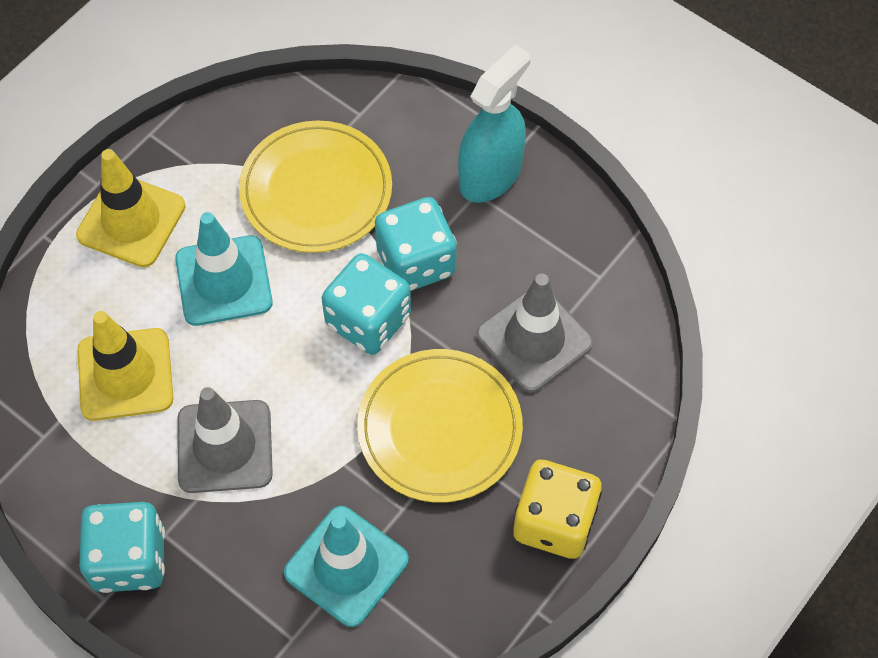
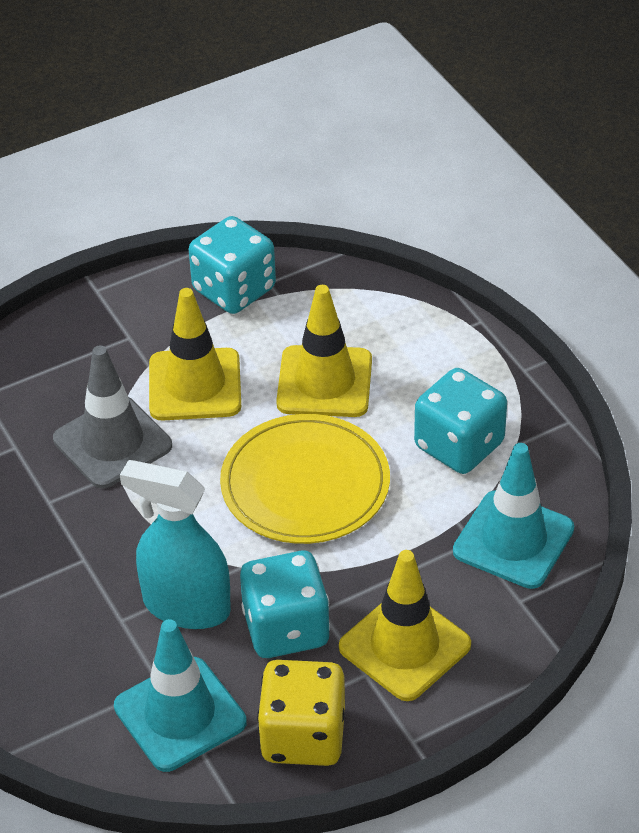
grey traffic cone: [177,387,273,493] [476,274,593,392] = 2 -> [53,345,172,489] = 1
yellow plate: [239,121,392,253] [357,349,523,503] = 2 -> [220,414,390,544] = 1
yellow traffic cone: [76,149,185,267] [77,311,173,421] = 2 -> [149,288,241,421] [276,285,372,417] [339,550,471,701] = 3

